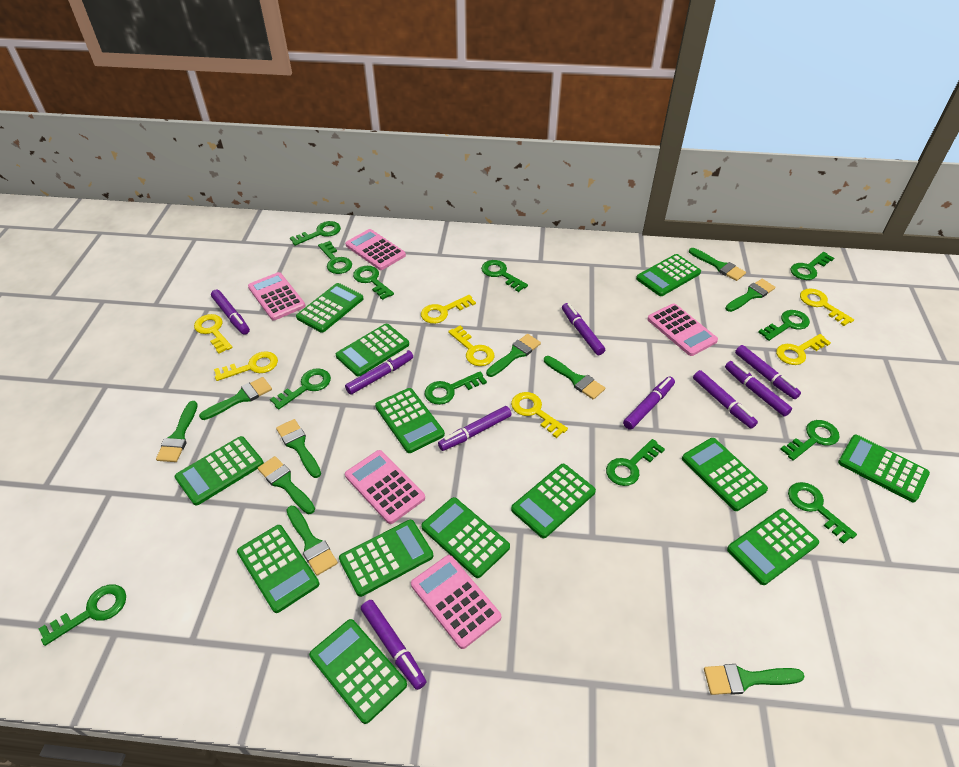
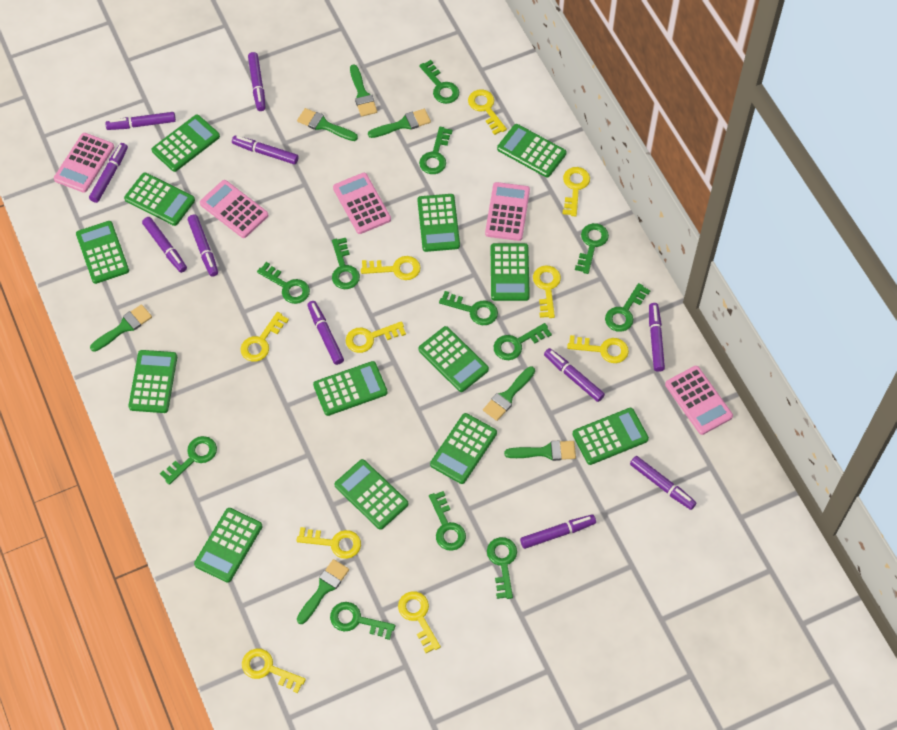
green brush: [156,401,198,462] [199,377,272,420] [258,456,315,514] [276,419,321,478] [286,506,338,576] [486,334,541,377] [544,356,605,400] [689,248,746,281] [704,664,805,695] [725,279,775,312] = 10 -> [90,304,152,352] [297,108,358,141] [297,559,349,624] [350,64,377,117] [368,109,431,138] [483,366,535,421] [504,441,576,461] = 7
purple marker: [211,289,250,335] [345,350,413,395] [361,600,426,690] [438,406,512,451] [562,303,605,355] [623,377,675,430] [693,370,758,428] [725,361,792,417] [735,345,801,399] = 9 -> [89,143,128,203] [105,112,176,130] [142,217,187,273] [188,215,218,277] [232,136,298,164] [248,52,265,111] [307,301,344,365] [520,514,596,549] [544,348,605,402] [630,456,696,510] [649,303,665,372] = 11
yellow key: [194,314,233,354] [214,351,278,381] [421,295,476,324] [448,326,494,366] [511,392,568,438] [776,334,831,365] [800,288,854,326] = 7 -> [241,312,289,362] [242,649,306,693] [296,527,361,559] [346,321,406,353] [361,256,421,280] [398,591,441,653] [468,89,507,135] [533,265,561,318] [563,167,590,216] [567,335,629,363] = 10

